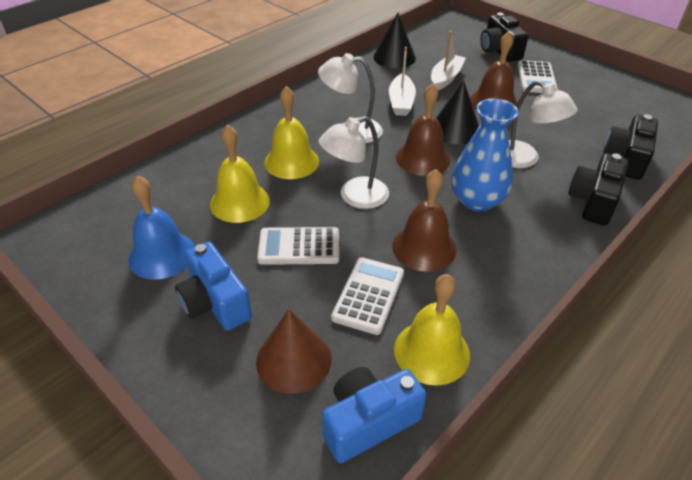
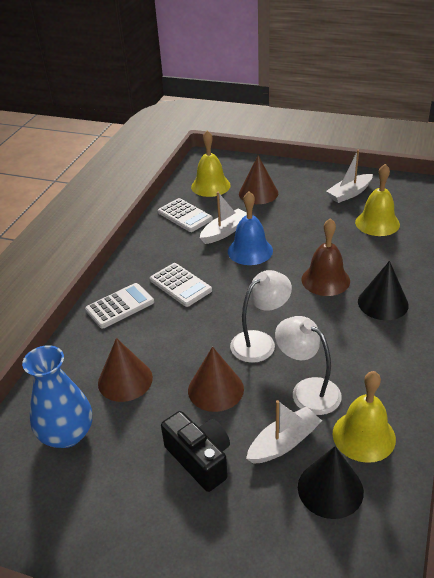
black camera: [480,13,529,62] [568,153,628,225] [603,114,658,180] = 3 -> [161,411,230,492] = 1
blue camera: [175,241,252,331] [322,367,426,463] = 2 -> none = 0
brown bell: [392,169,456,272] [396,83,450,176] [470,31,518,110] = 3 -> [302,218,350,296] = 1
brown cone: [256,309,331,394] = 1 -> [98,338,153,402] [188,347,244,412] [239,155,278,204] = 3
white boat: [389,47,416,116] [431,31,466,90] = 2 -> [200,192,247,244] [246,400,322,464] [326,149,373,203] = 3
white lamp: [318,53,383,143] [319,116,389,209] [509,80,577,168] = 3 -> [230,270,292,363] [275,316,342,415] = 2

